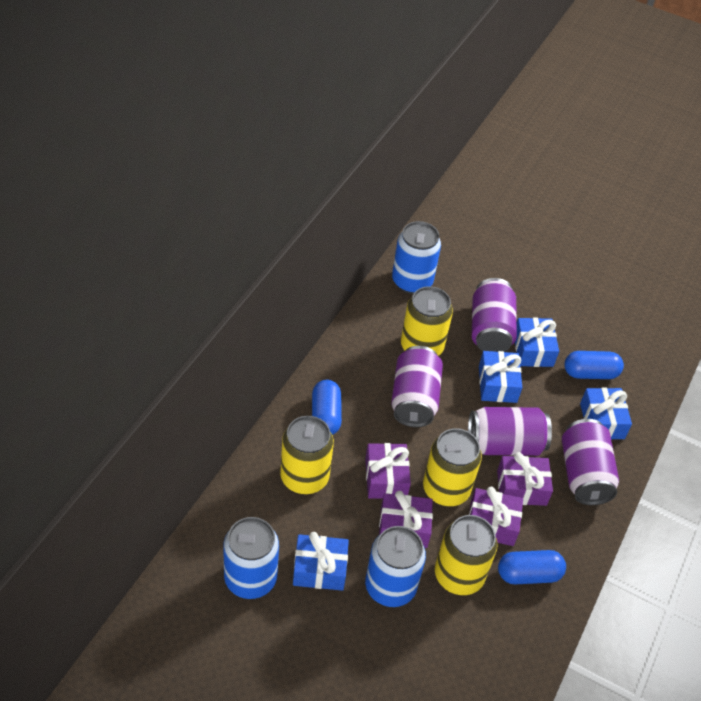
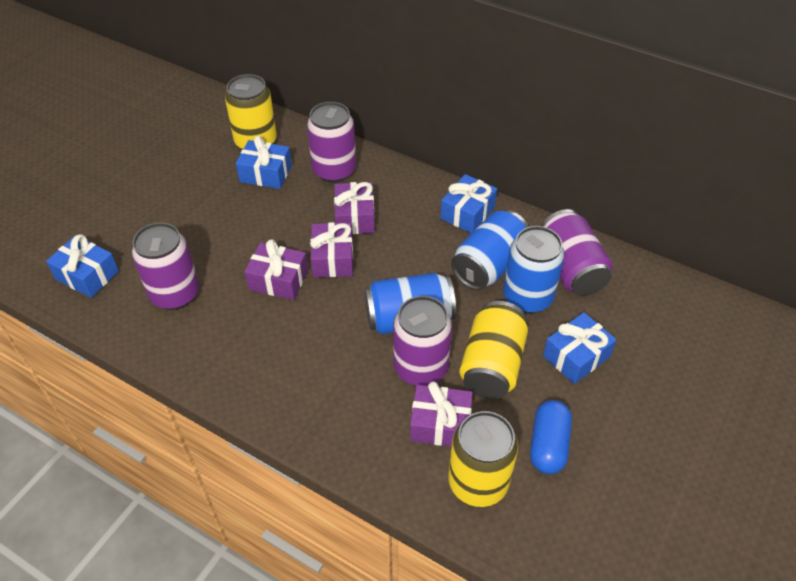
blue capsule: [312,380,342,435] [498,550,566,584] [564,351,624,379] = 3 -> [530,400,572,474] = 1
yellow can: [280,416,334,494] [401,286,453,356] [423,428,482,506] [435,515,498,595] = 4 -> [225,74,277,149] [448,411,518,507] [460,301,528,399] = 3

